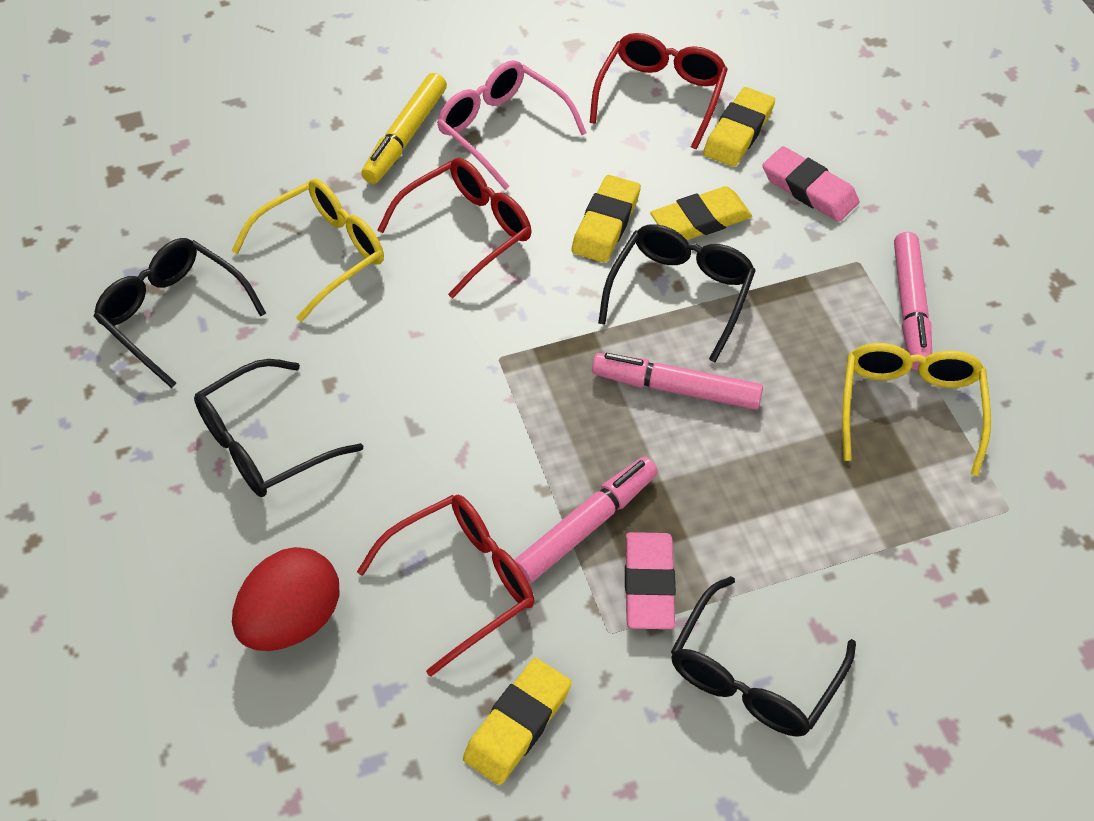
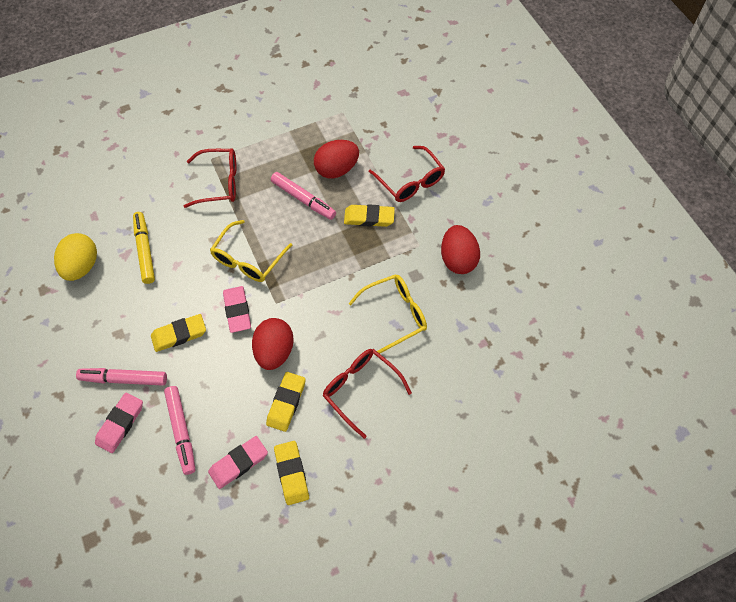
black glasses: [94,238,266,388] [194,359,363,497] [598,224,756,362] [671,576,856,737] = 4 -> none = 0
pink eraser: [625,532,676,629] [762,146,859,222] = 2 -> [95,393,143,453] [208,436,268,489] [223,286,251,333] = 3
pink glasses: [437,60,587,190] = 1 -> none = 0
red egg: [232,547,339,651] = 1 -> [252,318,294,370] [314,140,359,179] [441,225,480,274] = 3
yellow egg: none = 0 -> [54,233,97,281] = 1

